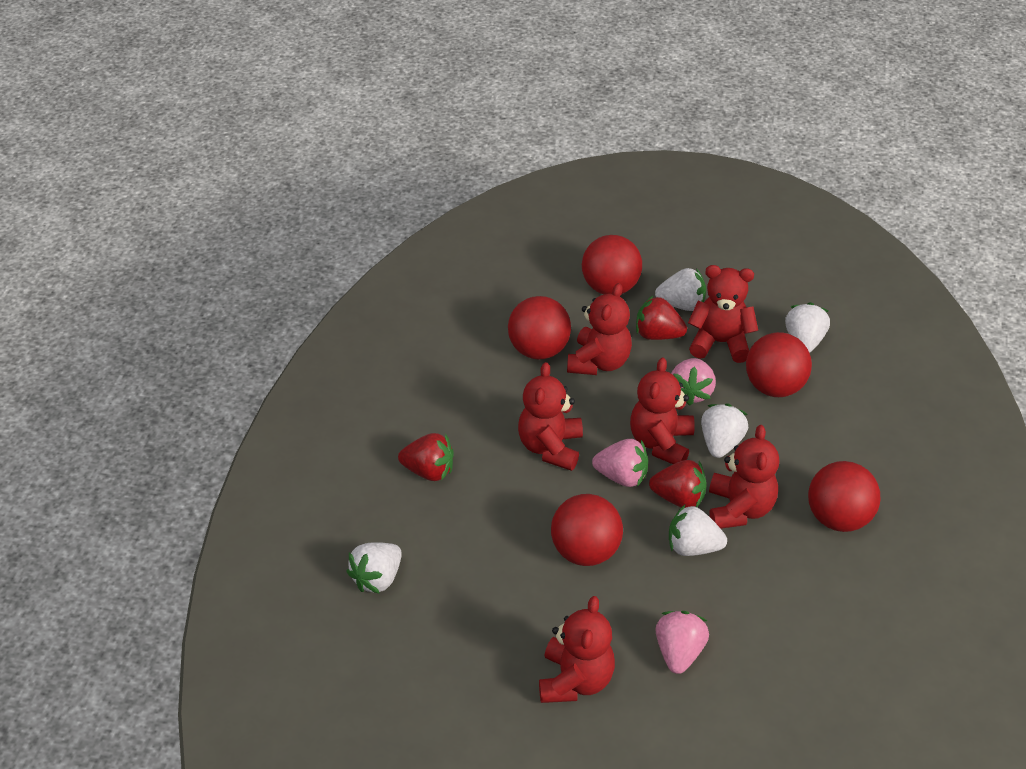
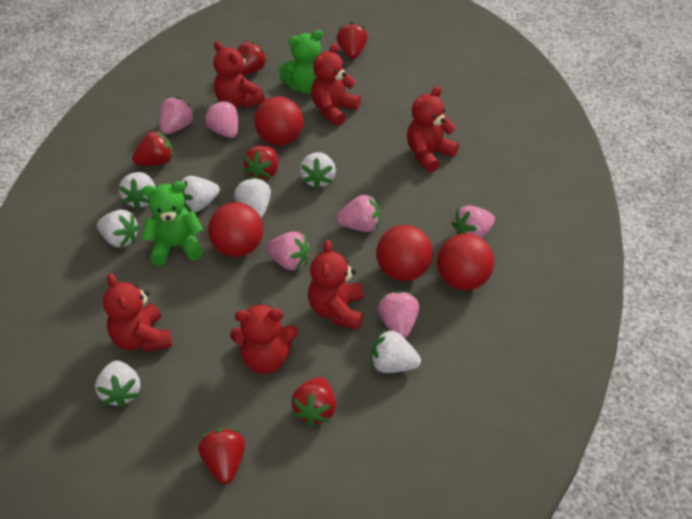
green teddy bear: none = 0 -> [142,181,203,266] [279,30,323,94] = 2
pink strawberry: [592,439,648,487] [655,611,709,674] [671,358,716,406] = 3 -> [160,97,195,134] [205,101,238,138] [266,232,310,270] [336,194,380,232] [378,291,419,339] [452,205,495,239] = 6
red ball: [508,296,571,360] [551,494,623,566] [582,235,642,294] [746,332,812,397] [808,461,881,532] = 5 -> [208,202,263,257] [254,96,303,146] [376,225,433,281] [437,234,494,290] = 4
red strawberry: [398,433,454,481] [636,296,687,340] [649,460,707,508] = 3 -> [132,130,173,166] [198,428,245,484] [237,41,268,75] [244,146,278,180] [291,377,336,426] [337,22,367,59] = 6
white strawberry: [346,542,402,594] [655,268,706,311] [669,505,727,556] [701,403,748,458] [785,302,830,353] = 5 -> [95,360,141,408] [97,210,140,248] [119,172,155,210] [179,176,220,212] [234,177,271,218] [300,152,336,190] [371,329,421,373] = 7

